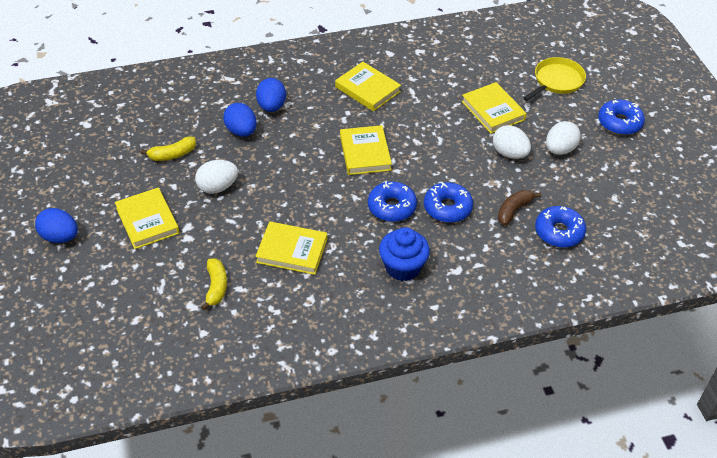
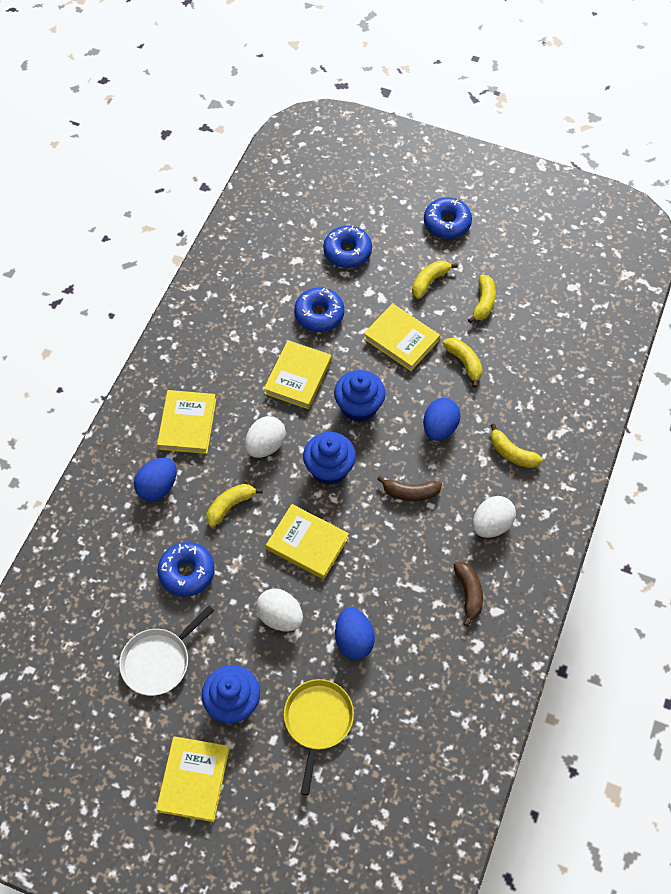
blue cupcake: [379,227,430,281] = 1 -> [202,665,260,723] [303,432,356,485] [334,370,385,422] = 3
brown banana: [498,190,541,225] = 1 -> [377,476,442,501] [453,562,483,626] = 2
white pan: none = 0 -> [119,605,214,696] = 1
yellow banana: [141,136,196,161] [201,259,227,310] = 2 -> [206,484,263,527] [412,260,458,299] [443,338,483,388] [468,275,496,323] [490,424,543,468] = 5

